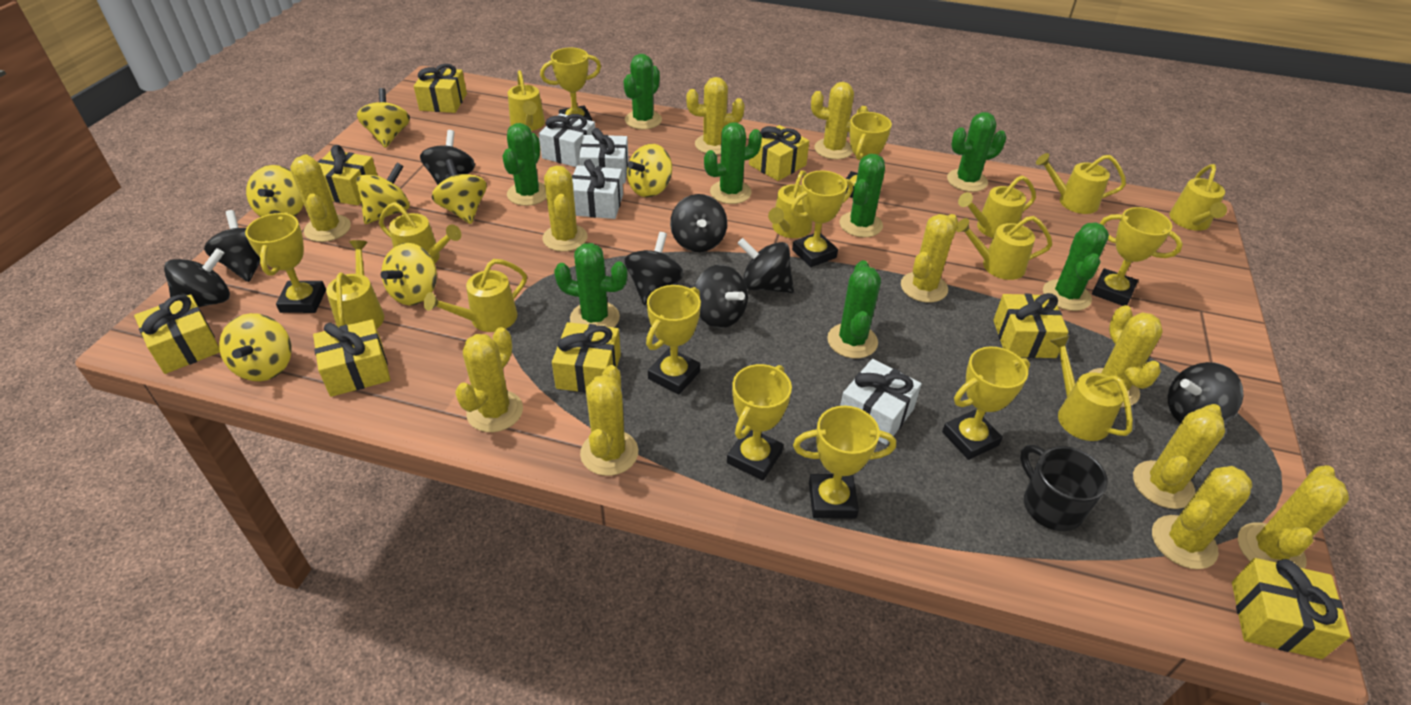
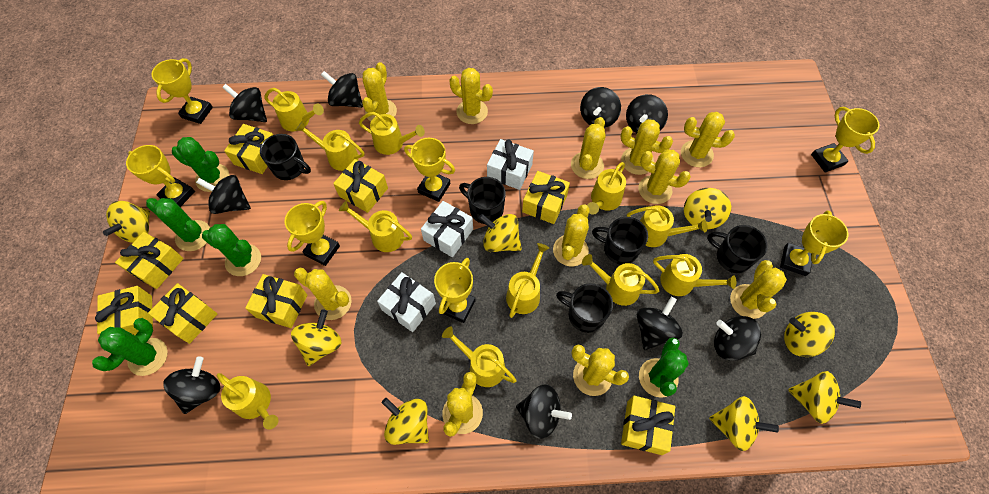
black mug: [1020,445,1108,531] = 1 -> [260,134,311,180] [459,177,506,224] [556,283,613,333] [592,217,648,265] [707,225,768,273] = 5
black spinning top: [164,248,230,307] [204,210,260,282] [420,130,475,185] [624,232,684,305] [670,194,727,252] [694,265,748,328] [737,238,794,293] [1168,362,1243,424] = 8 -> [163,356,220,414] [196,175,251,214] [222,84,267,122] [321,71,363,108] [516,384,572,439] [580,87,621,128] [626,94,668,133] [637,297,683,350] [714,316,761,361] = 9
green cactus: [502,123,546,206] [554,243,627,328] [624,54,662,130] [704,122,762,204] [827,260,881,358] [840,154,885,238] [947,112,1006,192] [1043,223,1109,311] = 8 -> [92,318,168,376] [146,198,210,251] [172,137,229,192] [202,224,261,276] [639,337,689,398] = 5
white gift: [539,113,595,167] [572,159,623,219] [579,128,629,183] [840,359,922,445] = 4 -> [377,272,436,332] [421,201,473,257] [487,139,534,190] = 3
yellow spinning top: [219,313,292,381] [246,165,304,217] [356,163,410,224] [357,88,410,148] [381,243,437,305] [432,159,487,224] [627,144,672,197] = 7 -> [103,201,150,243] [291,309,342,366] [382,398,429,445] [479,214,522,252] [684,188,731,229] [709,396,779,451] [784,312,835,357] [788,371,861,424] = 8
yellow trophy: [245,212,326,313] [540,48,601,121] [646,285,701,394] [727,364,792,480] [791,171,853,267] [793,406,896,519] [846,112,892,198] [942,346,1030,460] [1092,207,1183,306] = 9 -> [126,145,195,207] [152,58,213,124] [284,201,340,266] [404,138,455,202] [434,258,476,323] [780,210,848,276] [811,107,880,173] = 7
yellow watering can: [326,240,384,328] [379,202,461,263] [424,259,527,332] [508,70,545,131] [768,170,812,238] [956,216,1053,280] [958,175,1036,238] [1036,153,1126,214] [1050,336,1133,441] [1169,164,1227,231] = 10 -> [217,373,279,430] [264,88,324,131] [295,122,364,171] [339,201,412,252] [359,112,425,155] [442,327,517,387] [506,243,549,318] [582,254,660,306] [587,162,626,215] [627,205,707,247] [653,254,736,296] = 11

